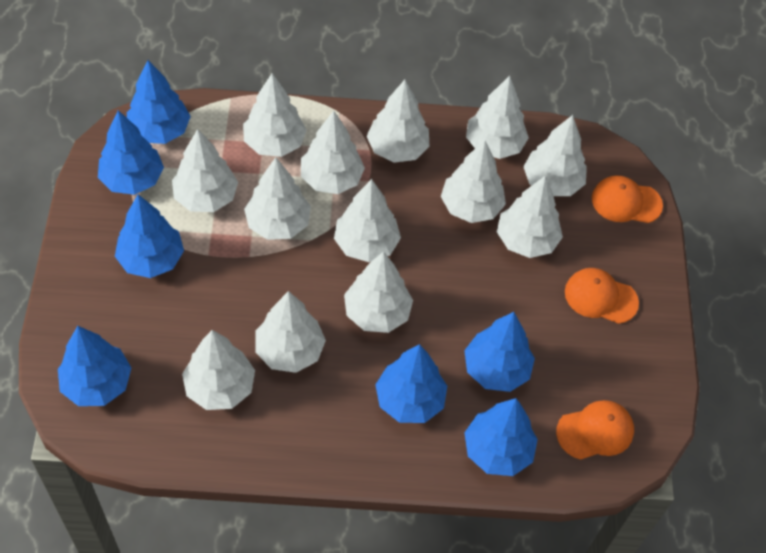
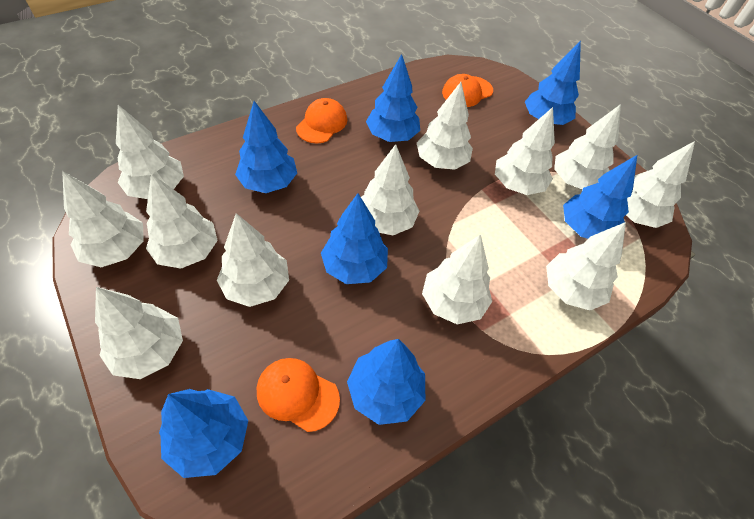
white tree: [172,129,238,212] [182,330,255,410] [243,73,307,157] [244,157,311,240] [255,291,326,373] [301,111,365,194] [334,179,401,262] [344,251,413,333] [367,80,430,163] [441,141,506,223] [466,76,529,159] [497,176,563,258] [523,115,587,196] = 13 -> [62,171,144,267] [95,287,183,379] [116,105,184,199] [146,174,218,269] [217,213,289,307] [361,144,419,235] [417,82,473,170] [422,234,492,324] [495,107,555,195] [546,222,626,311] [554,104,621,189] [626,141,695,228] = 12

